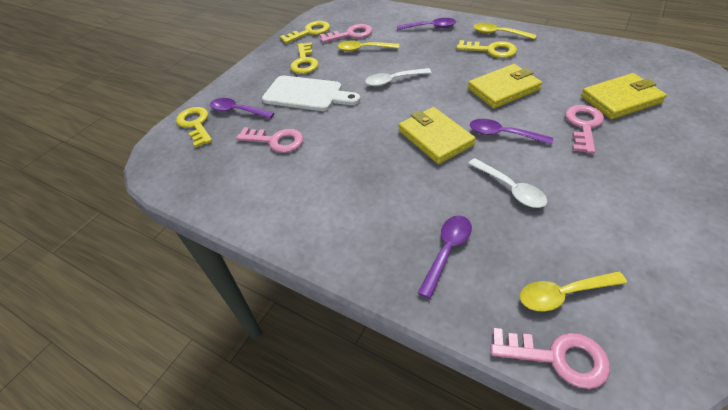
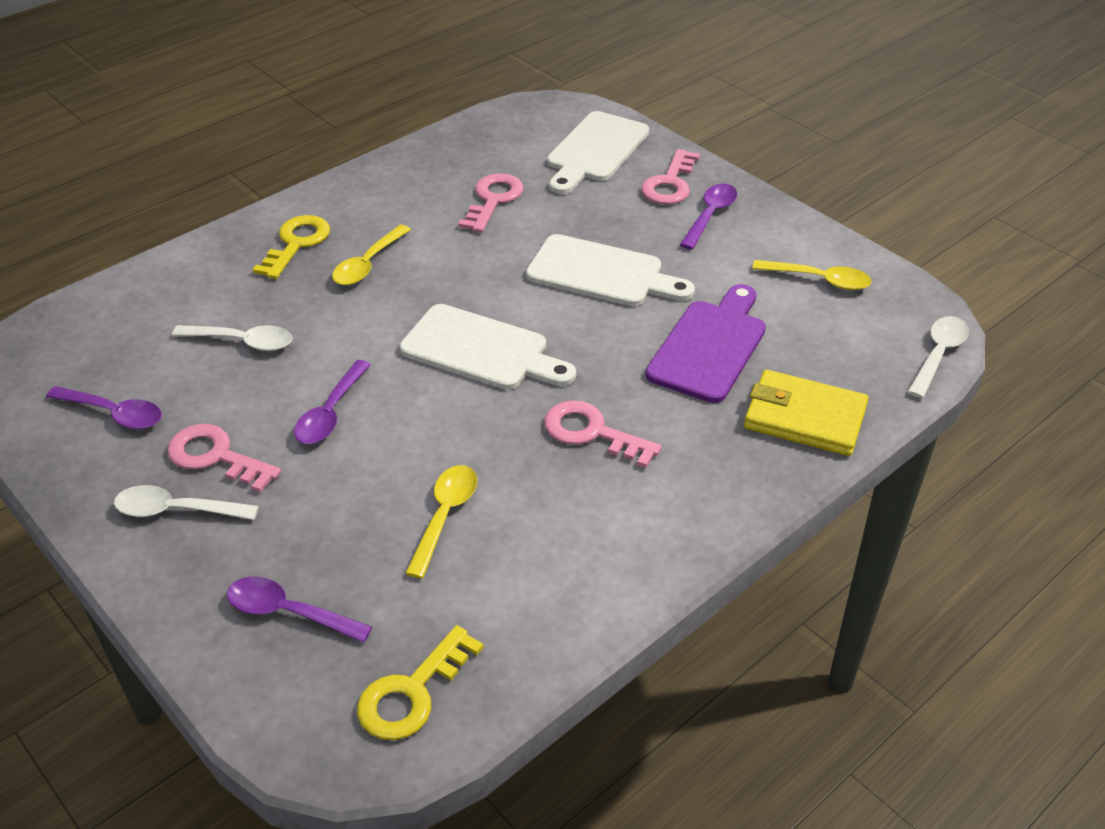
purple cutting board: none = 0 -> [646,284,766,403] = 1
white cutting board: [262,76,360,111] = 1 -> [400,304,576,390] [526,234,695,306] [547,111,649,194] = 3
white spoon: [365,68,431,86] [468,158,547,208] = 2 -> [114,485,259,520] [172,325,292,351] [907,316,969,398] = 3
yellow key: [176,107,212,148] [280,21,330,44] [290,42,319,74] [456,40,517,58] = 4 -> [253,215,330,279] [357,625,484,740] = 2
yellow wallet: [399,107,476,164] [468,64,542,109] [581,73,667,119] = 3 -> [744,369,869,456] = 1

